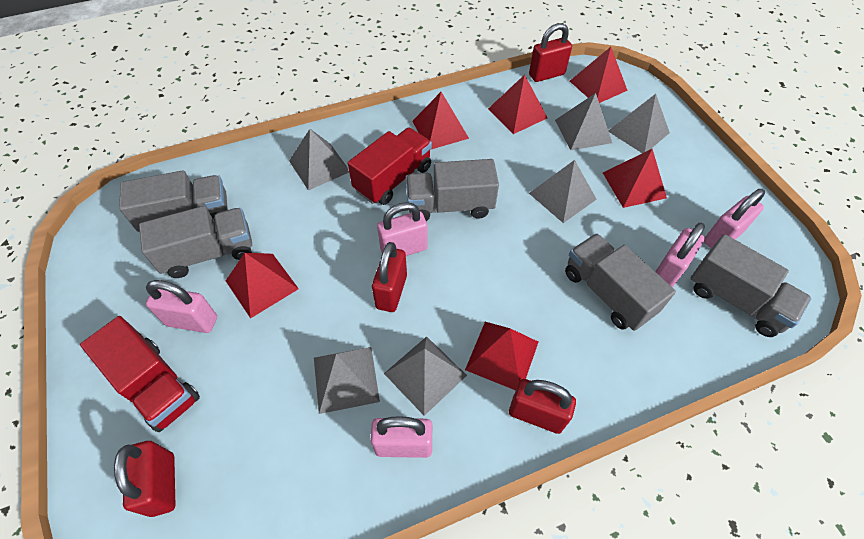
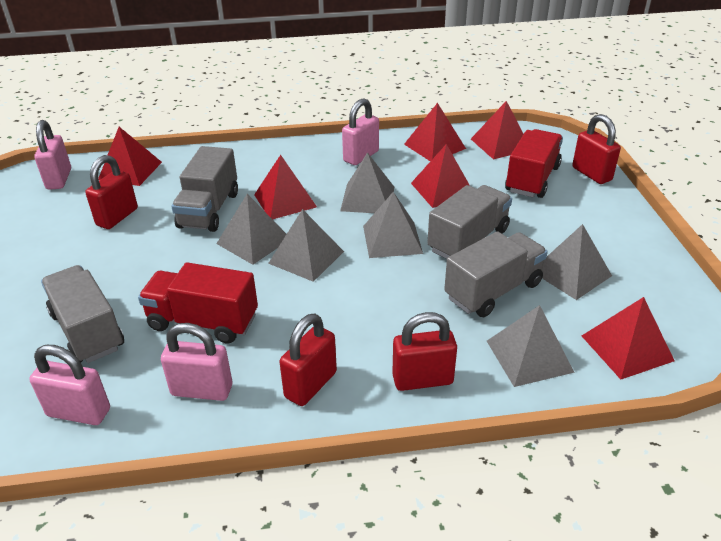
grey truck: [119,170,228,232] [139,206,252,278] [406,159,499,221] [565,233,676,331] [691,234,812,337] = 5 -> [41,265,124,363] [171,146,238,232] [428,185,512,259] [444,231,548,317] = 4
pink padlock: [146,280,217,333] [371,416,432,458] [377,202,428,256] [655,222,705,287] [704,189,765,249] = 5 -> [29,345,110,425] [34,120,71,190] [161,323,232,401] [342,98,379,165] = 4

